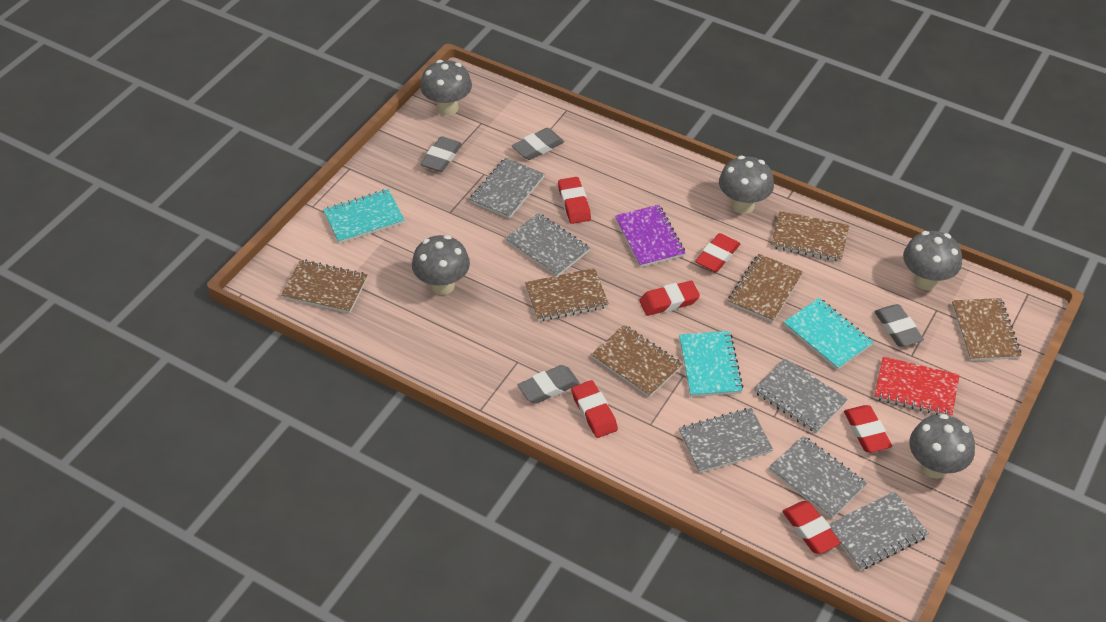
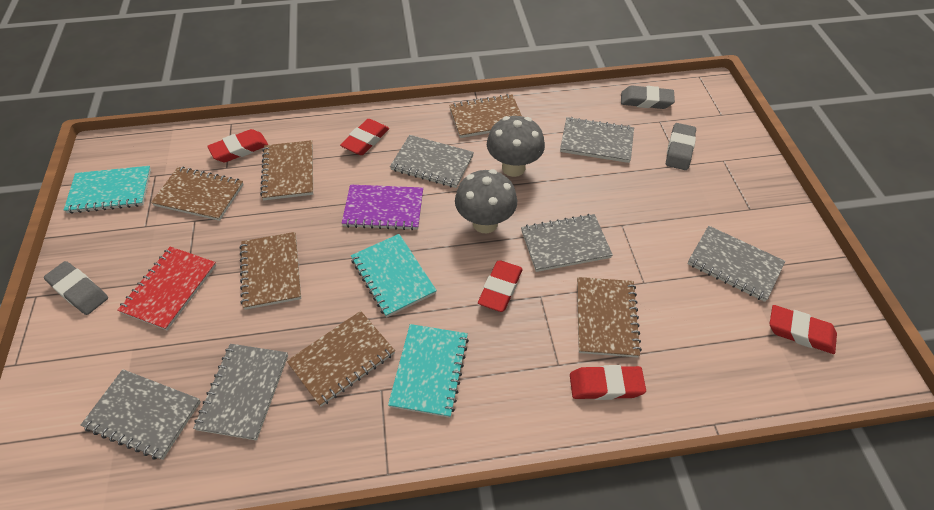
grey eraser: [421,136,462,172] [512,128,564,160] [518,365,580,404] [874,304,924,347] = 4 -> [44,261,108,315] [621,86,675,109] [666,123,696,170] = 3
grey mushroom: [412,235,470,295] [420,60,472,116] [719,156,774,214] [903,231,962,290] [910,414,975,479] = 5 -> [455,169,517,233] [487,116,545,177] = 2
red eraser: [558,177,591,224] [571,380,618,438] [639,281,700,316] [695,233,740,272] [782,501,841,554] [844,405,892,453] = 6 -> [207,129,268,162] [340,119,389,155] [478,261,523,312] [570,365,646,400] [770,305,837,354] = 5

